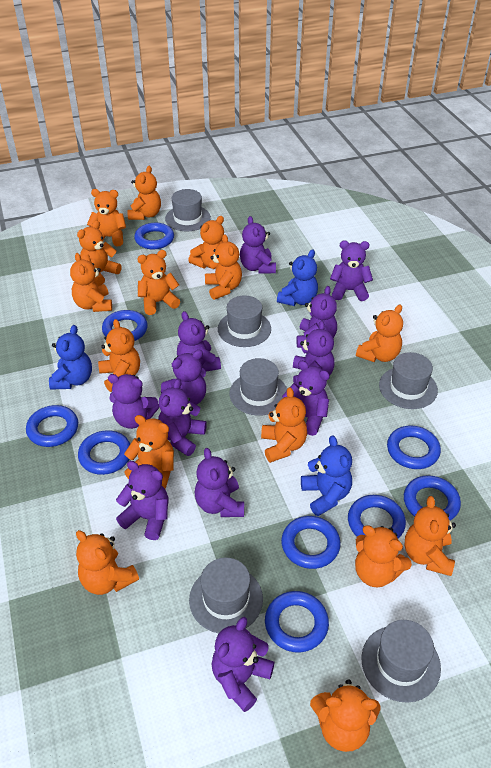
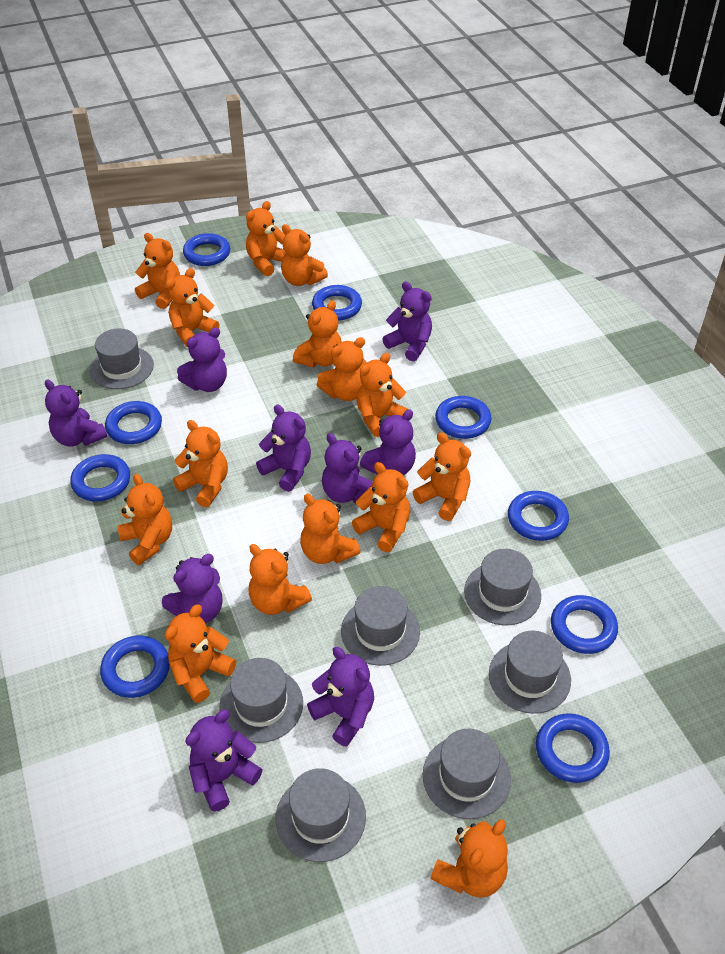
blue teddy bear: [49,325,92,390] [277,249,318,306] [301,435,352,516] = 3 -> none = 0
grey hat: [165,189,211,231] [189,558,263,633] [218,296,271,347] [230,358,287,416] [362,620,441,703] [379,352,438,409] = 6 -> [90,328,154,389] [220,658,303,743] [276,768,366,862] [341,586,420,666] [423,729,511,819] [464,549,541,625] [489,631,571,714] = 7
purple teddy bear: [108,374,159,429] [116,461,168,540] [158,379,207,456] [161,350,206,405] [177,311,221,371] [195,448,244,517] [211,617,275,712] [240,216,276,274] [282,361,330,436] [293,320,334,386] [296,286,337,348] [330,241,373,301] = 12 -> [45,379,107,446] [162,554,223,623] [177,327,227,392] [185,710,263,812] [256,405,311,492] [307,647,374,747] [322,433,373,503] [360,410,416,475] [383,282,432,361] = 9

